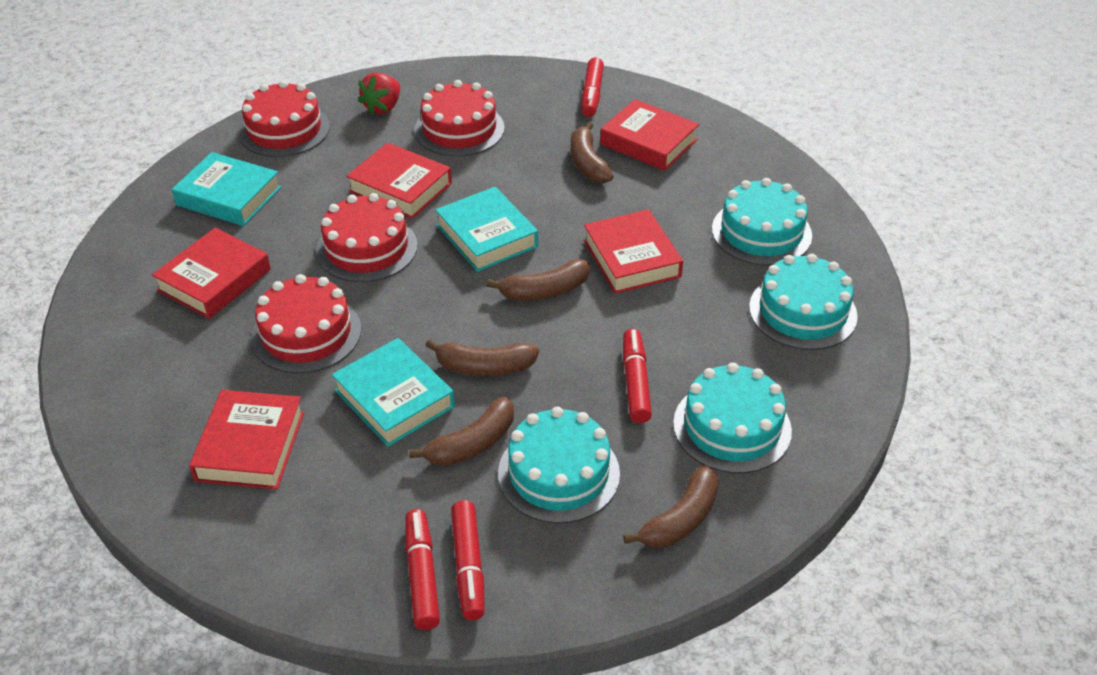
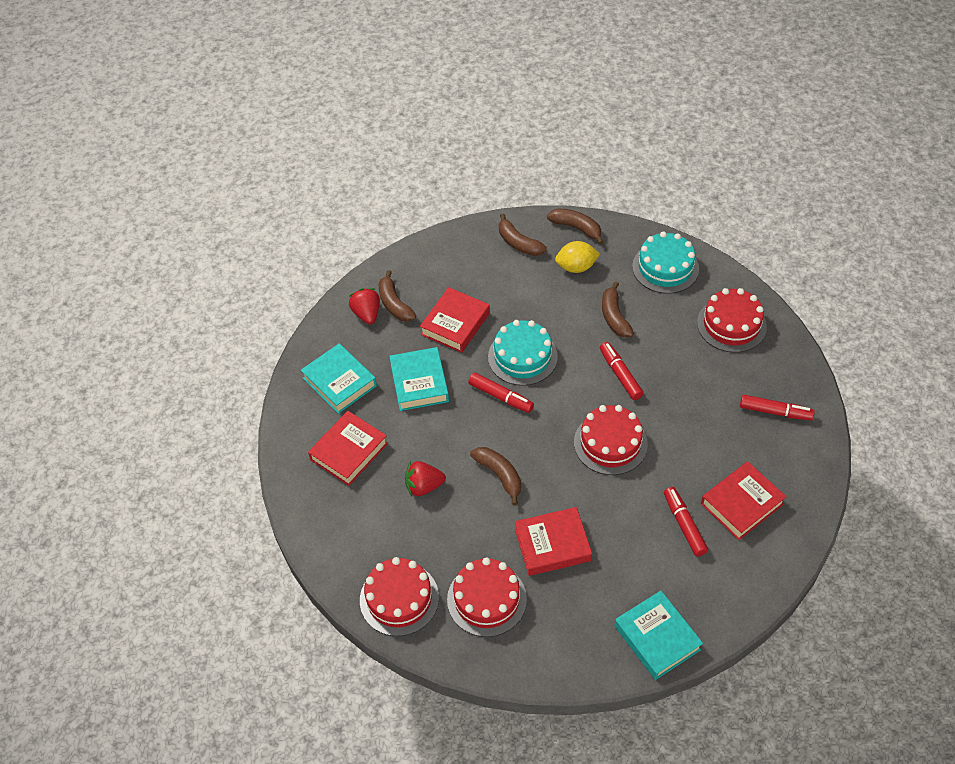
red book: [152,228,271,319] [189,390,304,489] [346,142,452,219] [583,209,683,294] [600,99,699,171] = 5 -> [308,411,388,486] [420,287,490,353] [515,507,592,576] [701,461,786,540] = 4
red strawberry: [358,73,400,116] = 1 -> [349,288,380,324] [405,461,446,496] = 2
turquoise cake: [498,407,620,524] [673,362,792,474] [712,178,812,266] [749,254,858,350] = 4 -> [488,320,558,386] [632,232,699,294] = 2
yellow lemon: none = 0 -> [555,241,600,273] = 1

